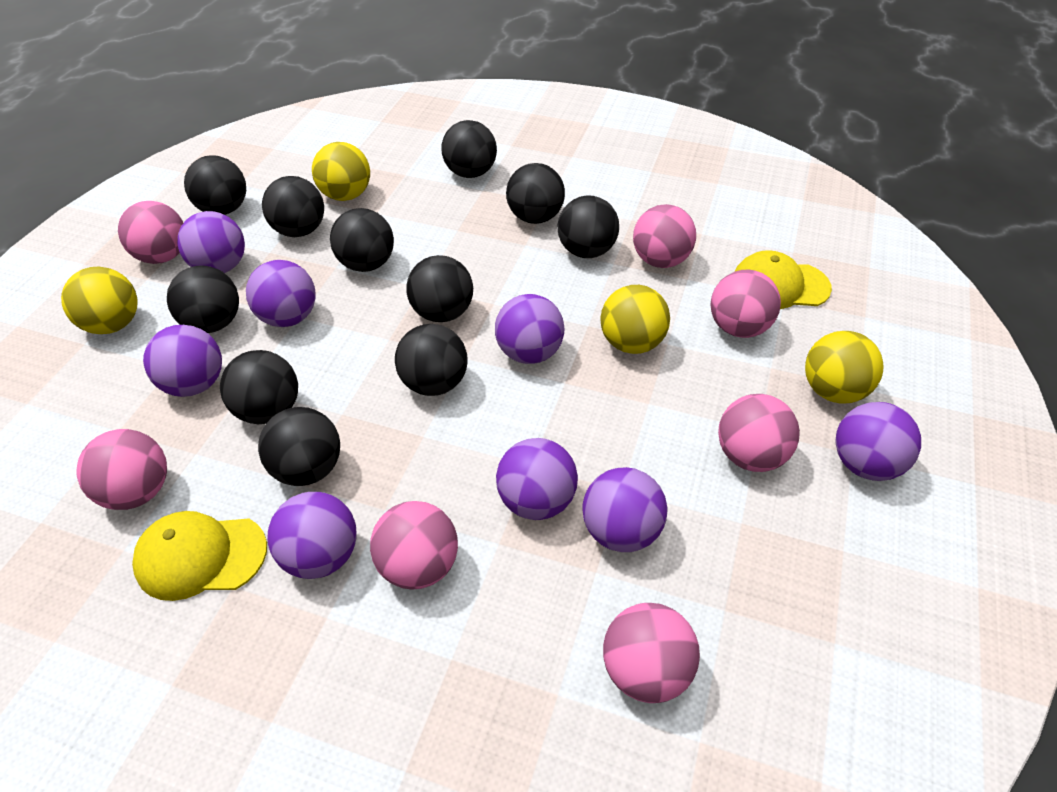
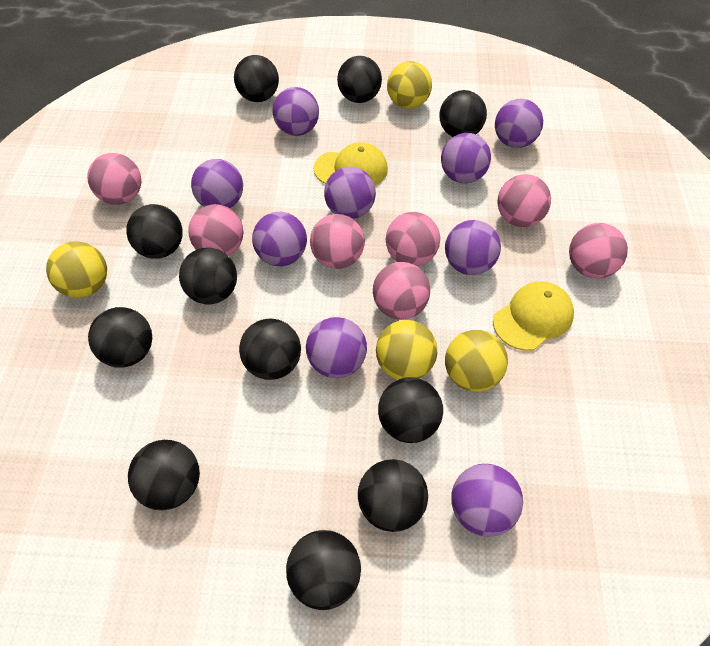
purple ball: [143,325,222,397] [177,211,245,273] [246,260,316,327] [267,492,356,579] [495,294,564,364] [496,438,578,520] [582,467,667,552] [835,402,921,481] = 8 -> [191,159,243,208] [252,212,307,266] [272,87,319,136] [306,317,367,378] [324,167,376,219] [441,133,491,184] [445,220,501,275] [451,464,523,537] [495,99,543,148] = 9

